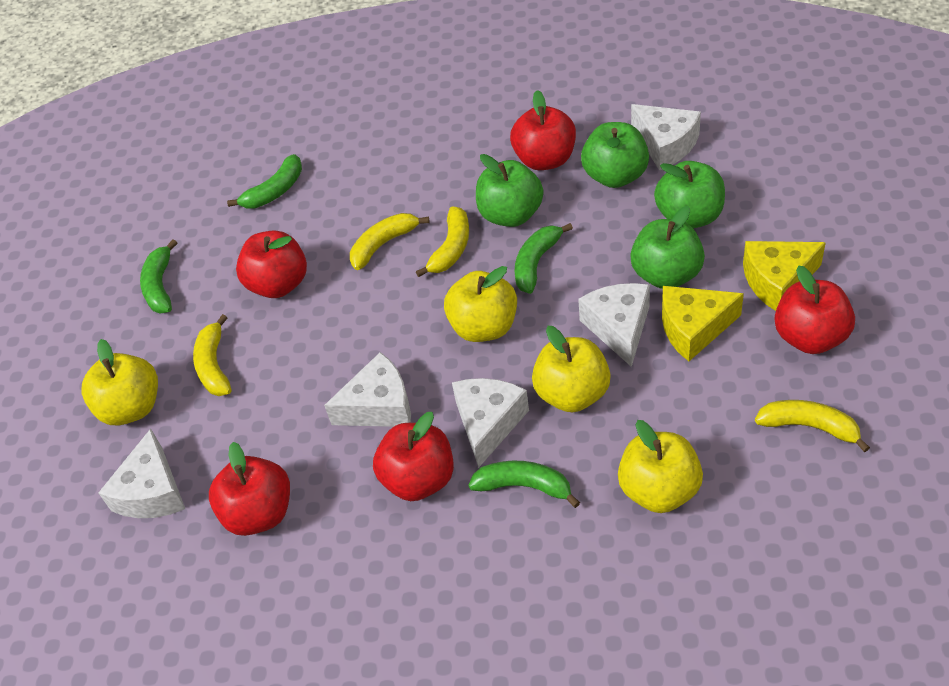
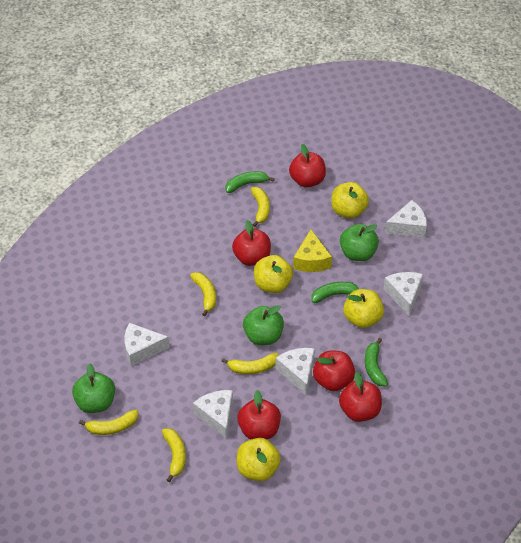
green apple: [476,154,544,227] [581,122,649,188] [630,206,705,289] [654,161,725,228] = 4 -> [72,363,115,413] [243,305,284,345] [340,224,379,261] = 3
green banana: [140,239,177,314] [227,154,302,208] [469,461,580,508] [515,223,573,294] = 4 -> [225,171,275,193] [311,282,359,303] [365,338,388,386] = 3
yellow banana: [193,314,232,396] [350,213,429,270] [416,206,469,277] [755,400,870,452] = 4 -> [79,410,138,435] [162,428,186,482] [190,272,216,316] [222,353,279,374] [251,187,270,227] = 5
yellow cheese: [662,286,744,361] [743,241,826,311] = 2 -> [293,230,332,272] = 1

